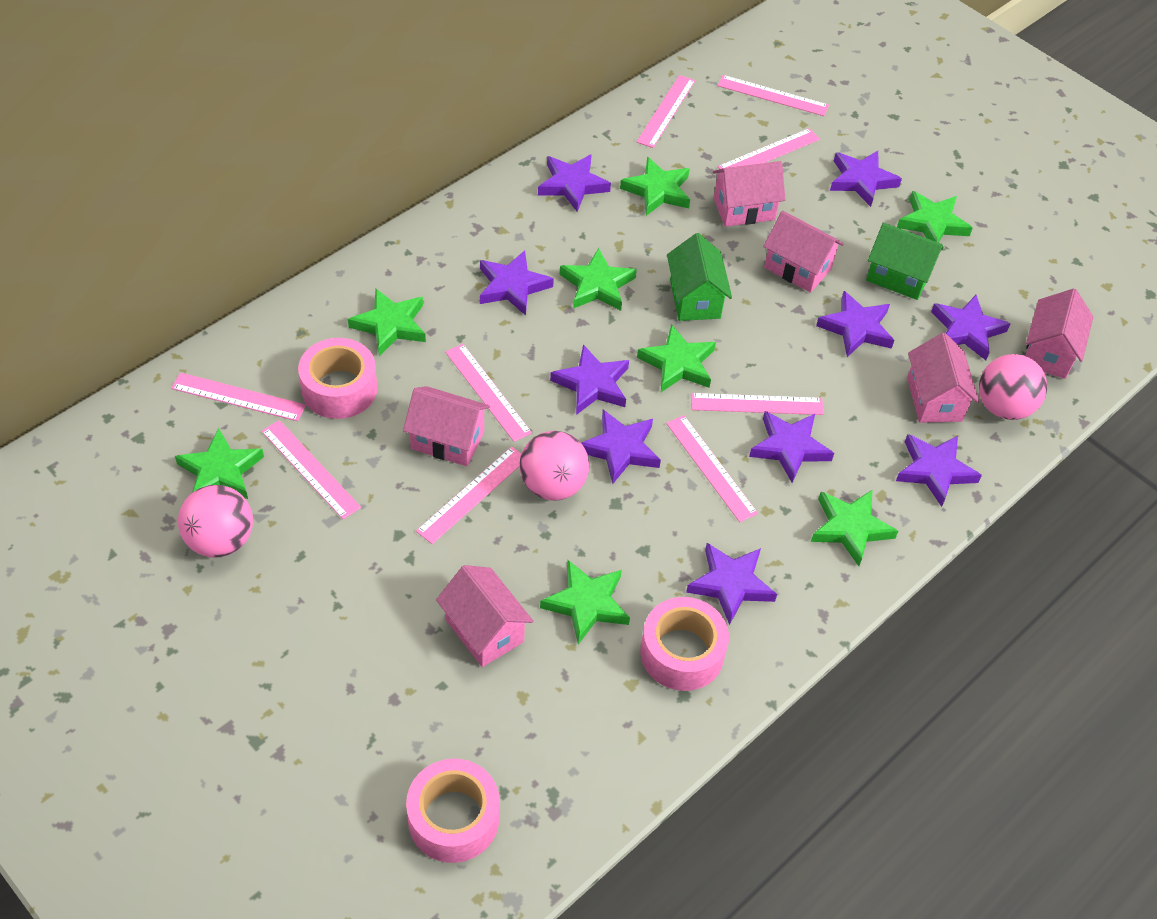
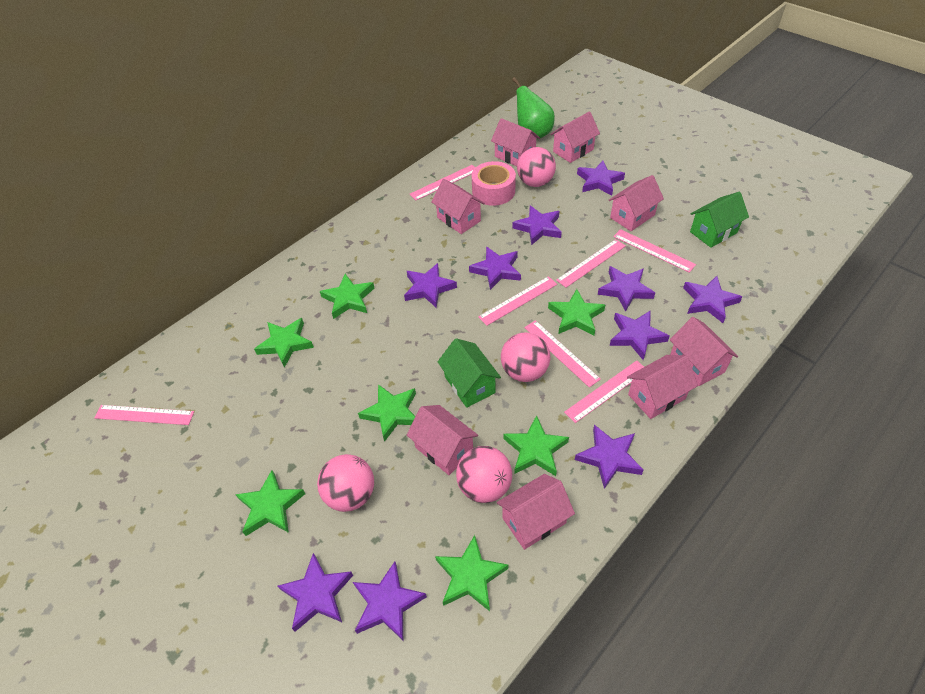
green pear: none = 0 -> [512,77,555,139] = 1
green star: [175,428,264,499] [348,289,426,356] [540,560,630,645] [559,248,637,311] [620,157,690,216] [637,324,716,392] [811,490,898,566] [897,191,973,243] = 8 -> [235,470,305,536] [254,318,314,368] [320,274,375,319] [358,384,416,442] [435,535,508,611] [503,415,569,476] [548,289,605,336] = 7
pink ball: [178,485,253,557] [519,431,589,501] [979,354,1047,420] = 3 -> [317,454,374,512] [456,446,512,503] [501,332,550,382] [517,147,556,187] = 4
pink house: [403,386,490,466] [436,565,533,667] [713,161,785,227] [763,211,844,293] [907,333,979,423] [1025,289,1093,379] = 6 -> [407,405,478,475] [431,179,485,234] [491,118,540,166] [497,474,575,550] [550,112,600,163] [609,175,664,231] [627,355,698,419] [670,317,738,386] = 8
pink ruler: [171,373,306,421] [261,420,361,519] [416,447,521,544] [445,344,532,442] [637,75,695,148] [666,415,758,522] [691,393,824,415] [718,75,829,116] [718,128,820,169] = 9 -> [94,405,194,425] [410,165,475,200] [478,276,557,326] [524,320,601,388] [556,239,626,288] [564,360,644,423] [613,229,696,273] = 7
pink tape: [298,338,377,419] [406,759,500,863] [640,597,729,691] = 3 -> [472,161,516,206] = 1

